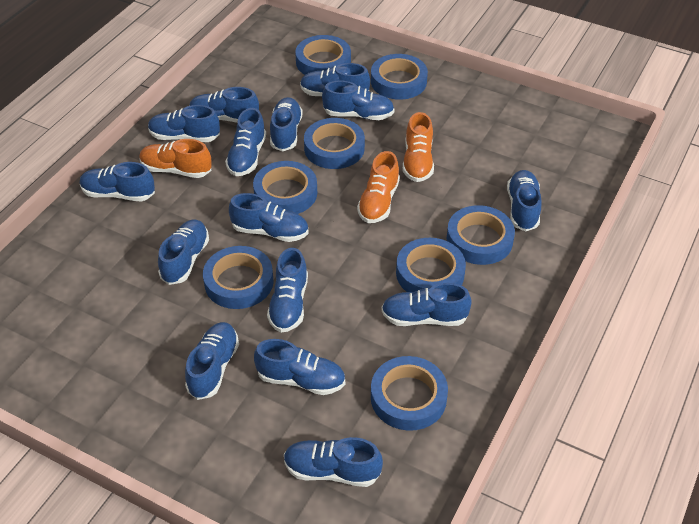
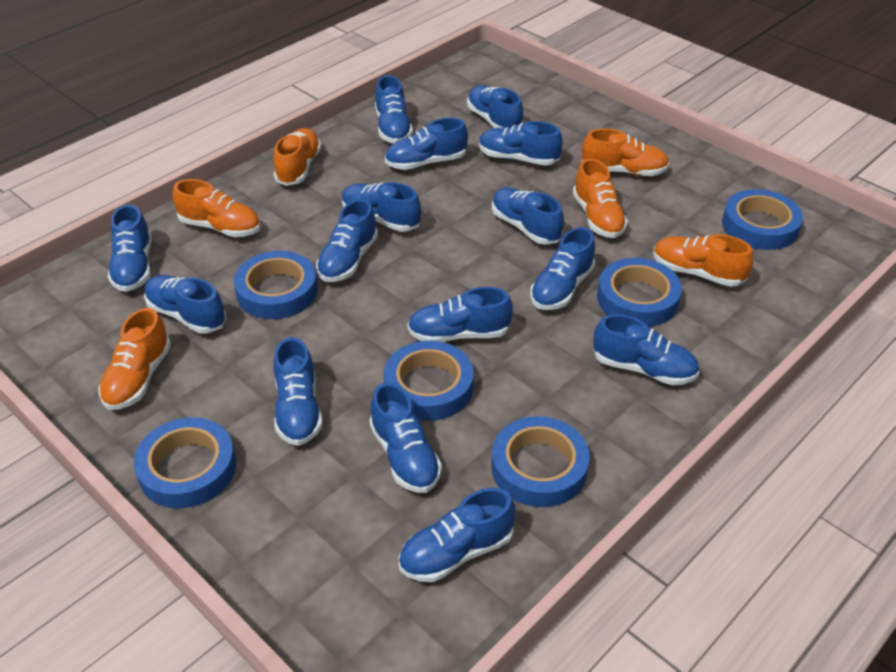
blue tape: [203,246,274,309] [253,161,317,214] [295,35,351,75] [304,118,365,169] [371,54,428,100] [371,356,448,431] [396,238,466,292] [447,205,515,265] = 8 -> [134,417,236,508] [234,251,318,319] [384,341,474,421] [492,416,590,507] [597,258,682,327] [722,189,803,250] = 6
orange shoe: [139,139,212,178] [357,151,400,223] [402,112,434,182] = 3 -> [99,308,171,410] [173,179,261,237] [274,128,321,186] [573,159,628,238] [582,129,669,176] [653,234,753,287] = 6

